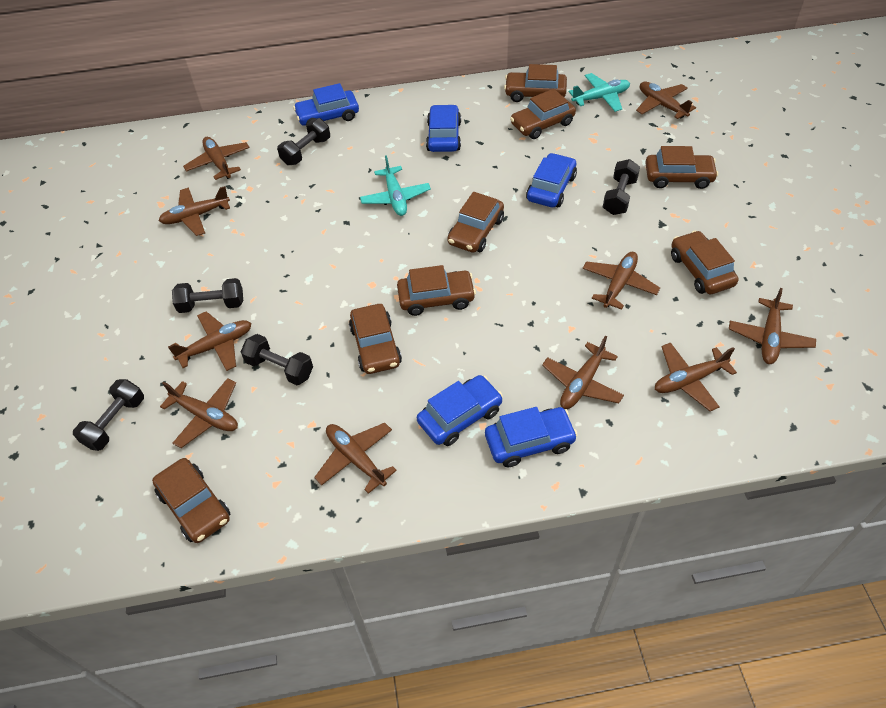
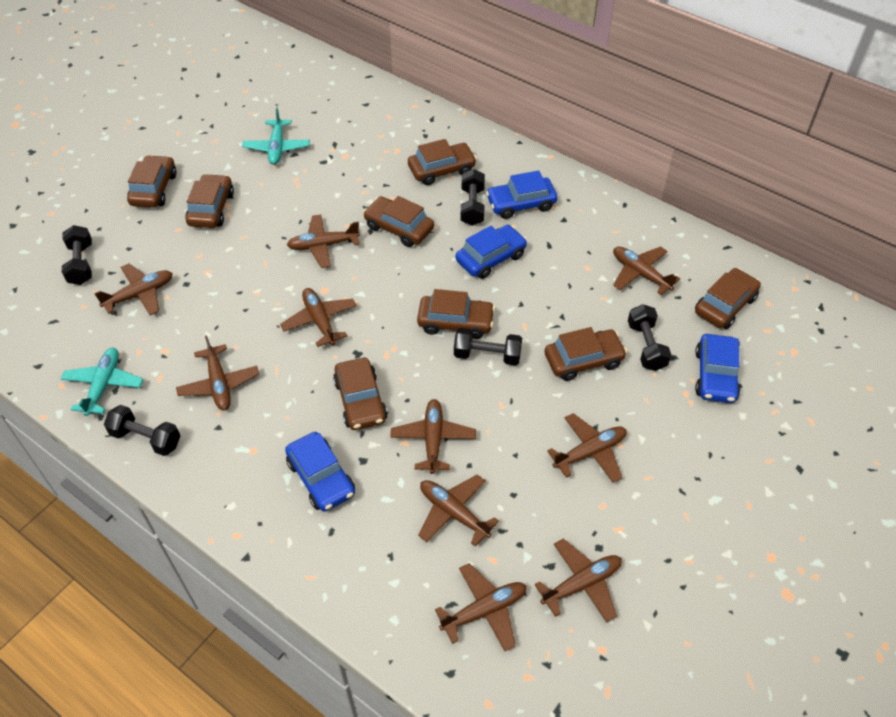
blue car: [293,83,359,126] [417,375,503,446] [426,104,461,152] [485,407,578,467] [526,153,577,207] = 5 -> [285,432,355,512] [456,225,527,279] [486,171,557,219] [695,334,741,403] = 4

